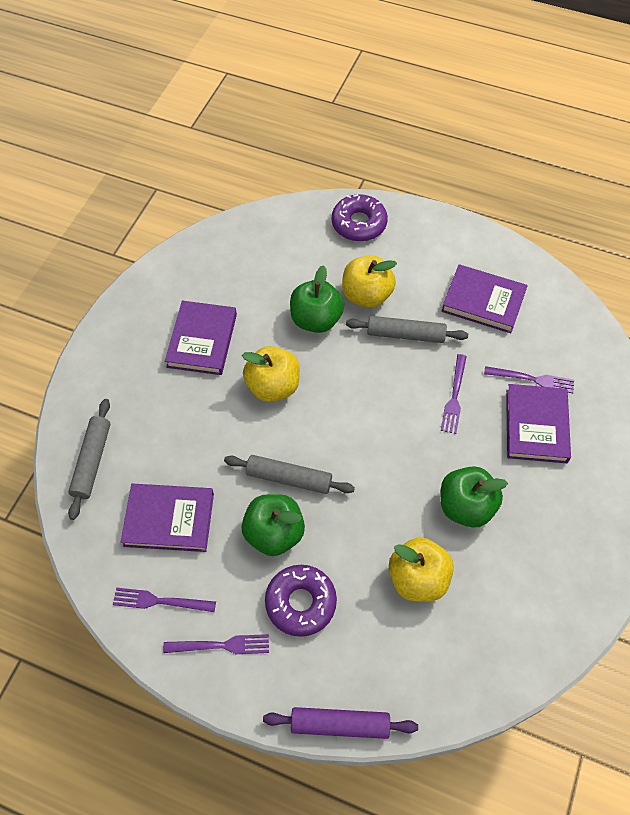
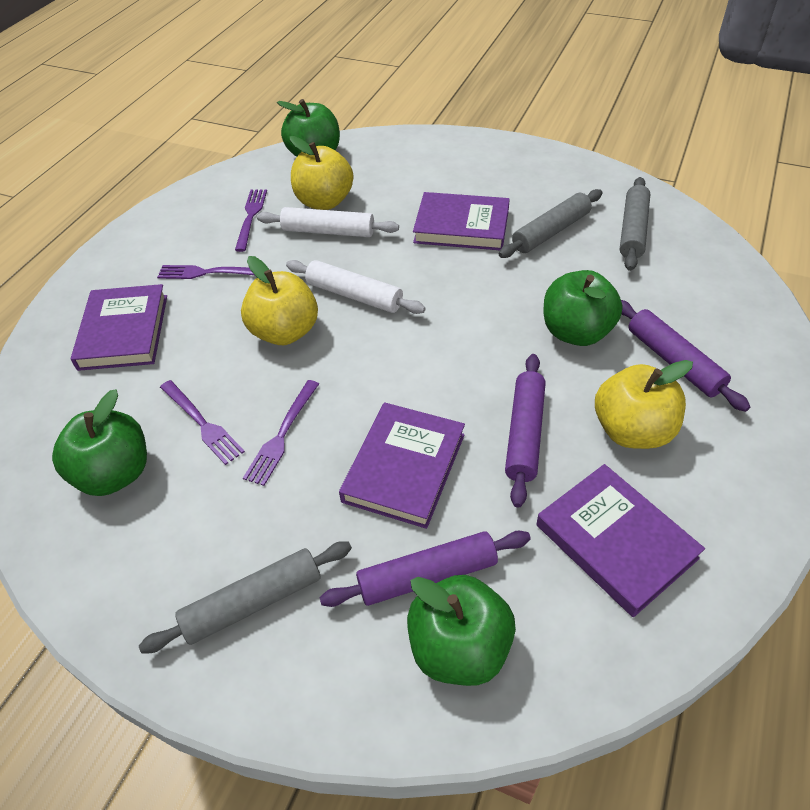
green apple: [241,494,305,556] [290,265,344,333] [441,466,508,528] = 3 -> [52,389,147,496] [277,99,340,157] [407,575,516,686] [544,270,623,346] = 4
purple donut: [265,565,337,637] [332,194,388,241] = 2 -> none = 0
purple rolling pin: [263,707,418,739] = 1 -> [319,531,531,607] [505,354,546,508] [621,300,750,412] = 3
white rolling pin: none = 0 -> [257,207,399,237] [286,260,426,314] = 2

